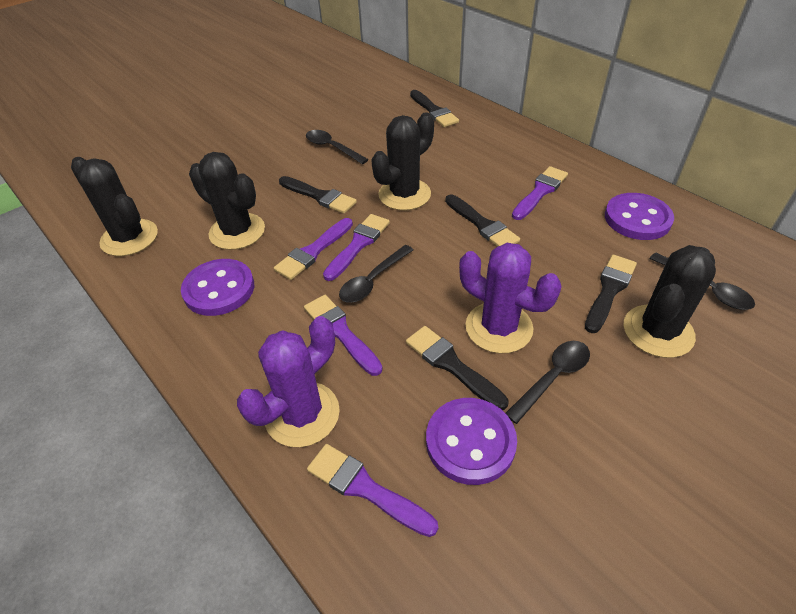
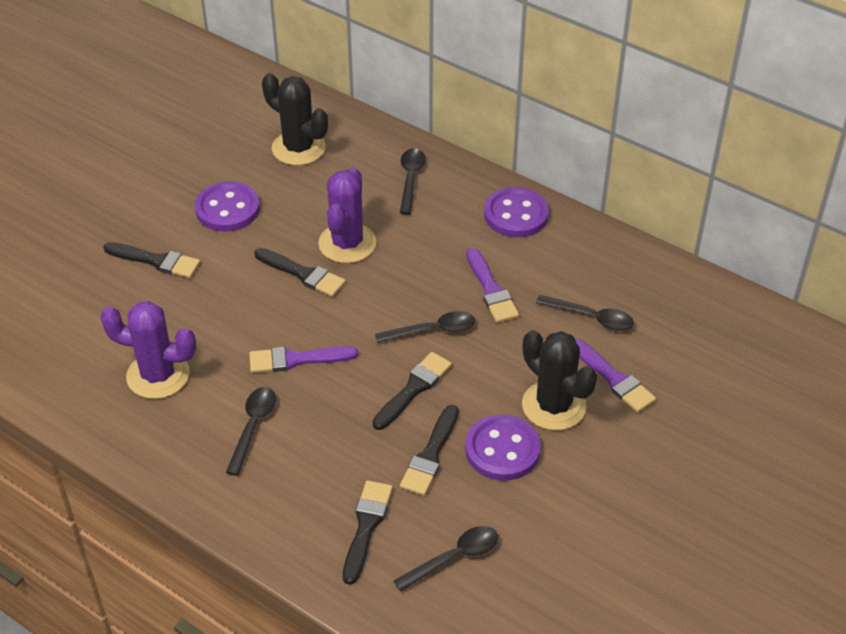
black cactus: [71,157,158,256] [189,152,265,250] [371,112,434,210] [623,245,716,358] = 4 -> [262,73,328,166] [522,330,597,430] = 2
black spoon: [306,130,369,164] [339,245,413,303] [505,341,590,424] [649,253,755,310] = 4 -> [226,387,276,476] [375,311,475,343] [394,526,498,592] [400,148,426,215] [536,295,634,331] = 5
purple brush: [274,218,353,280] [304,295,383,376] [307,444,438,537] [323,214,390,281] [512,166,568,220] = 5 -> [249,346,358,373] [466,248,519,323] [575,339,656,413] = 3

